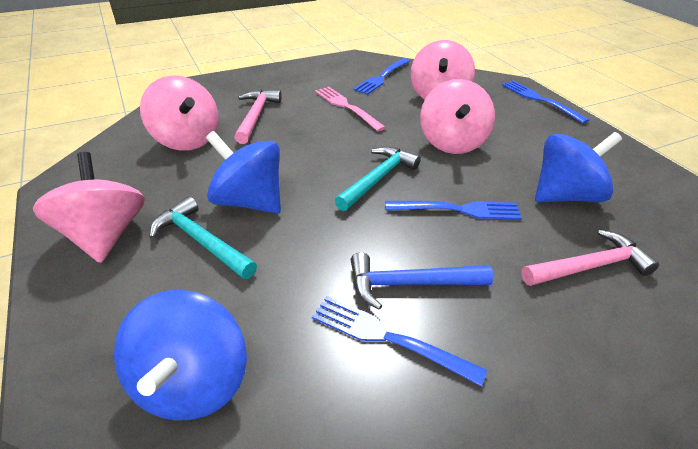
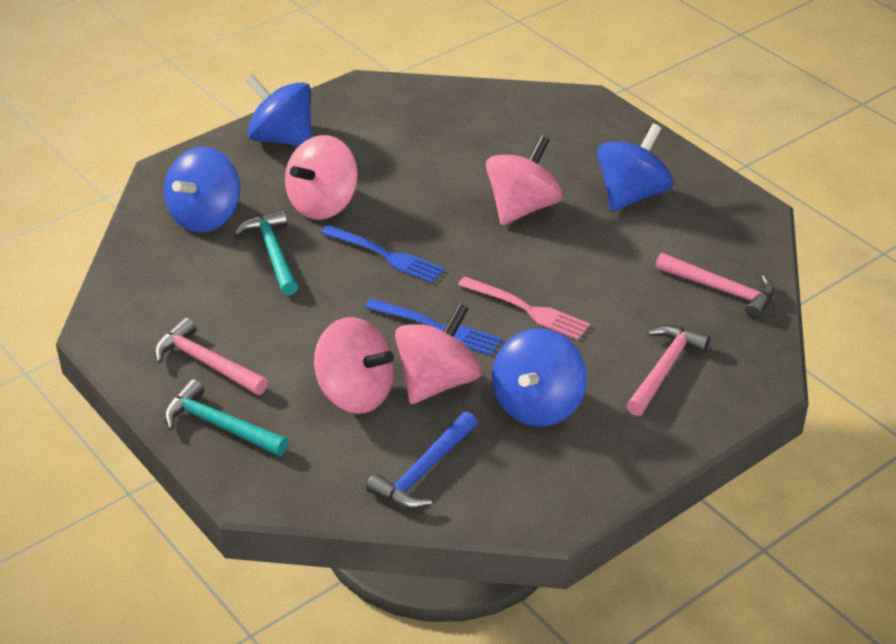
blue fork: [312,296,487,387] [353,58,410,95] [386,201,522,220] [502,81,589,124] = 4 -> [321,225,445,283] [365,298,502,356] = 2
blue spinning top: [114,290,247,421] [206,131,281,214] [535,132,622,202] = 3 -> [164,147,240,233] [245,74,312,147] [492,328,587,427] [597,124,673,212] = 4
pink hammer: [234,89,282,144] [522,229,659,286] = 2 -> [155,318,268,395] [626,325,710,416] [655,253,774,319] = 3

